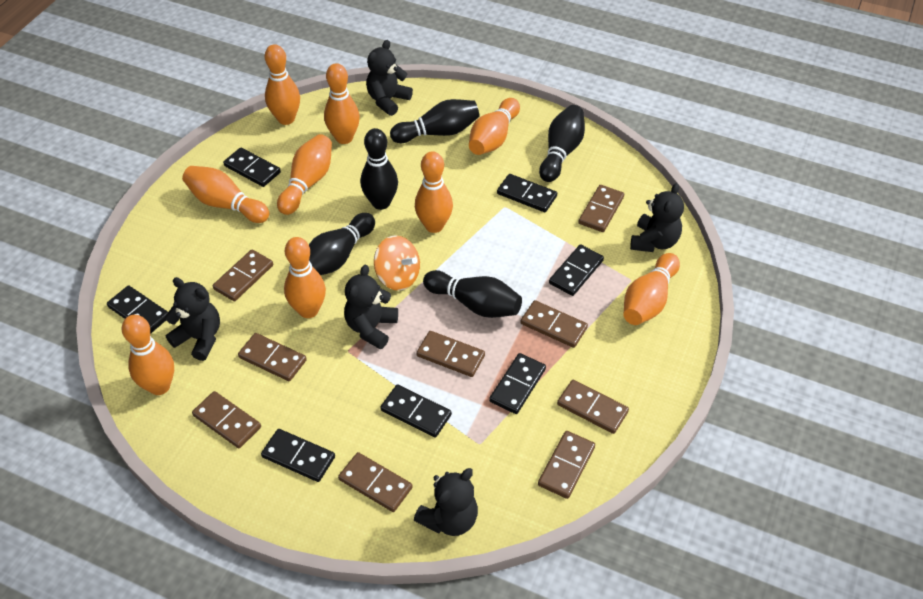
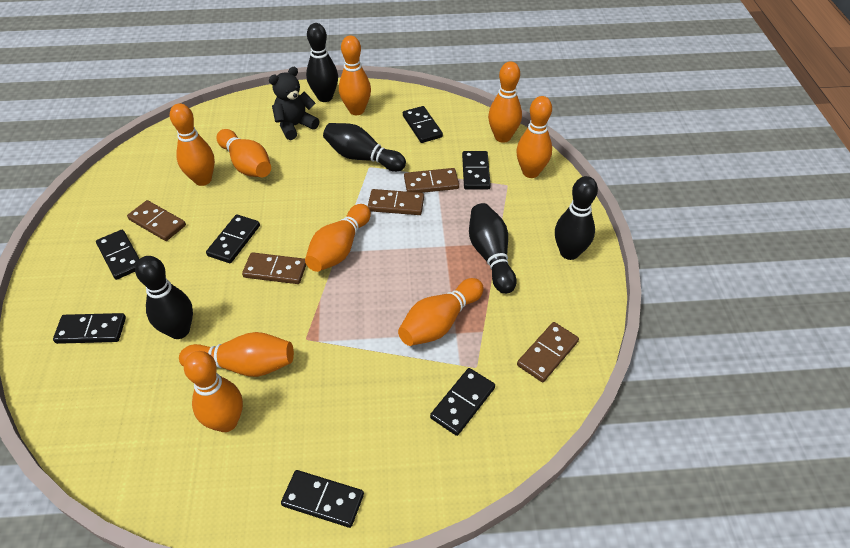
black teddy bear: [165,277,220,361] [344,265,398,349] [366,40,413,116] [414,468,478,536] [630,183,684,252] = 5 -> [269,67,320,140] = 1
brown domino: [192,391,261,448] [213,249,273,301] [238,333,307,381] [338,452,413,512] [417,331,485,377] [521,300,588,348] [538,431,595,499] [557,380,629,434] [578,185,624,232] = 9 -> [127,200,186,241] [242,252,306,284] [368,189,424,215] [404,168,459,193] [517,322,579,382] = 5
orange spinning top: [374,235,420,291] = 1 -> none = 0

